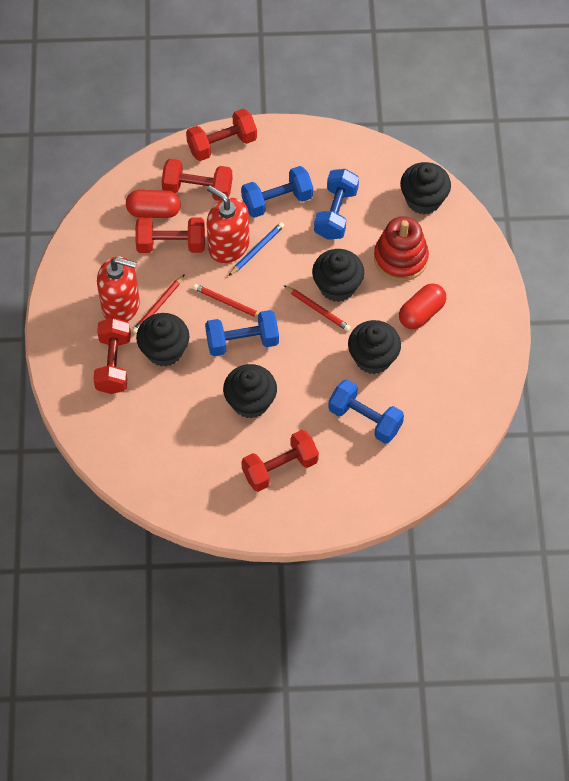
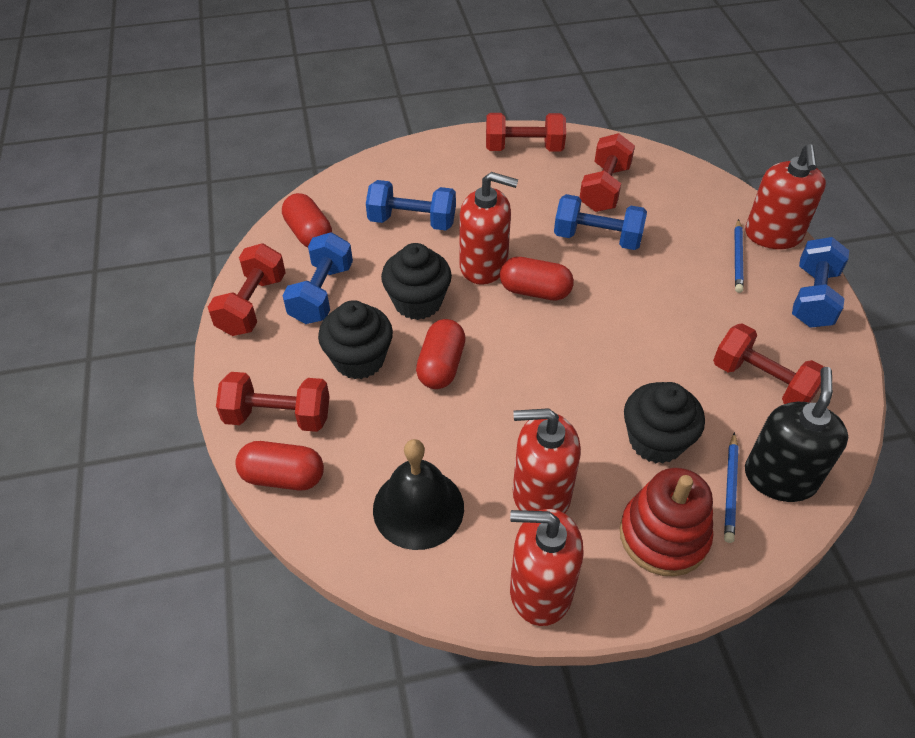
black bell: none = 0 -> [373,439,464,550] = 1
black cupcake: [136,313,189,367] [223,364,277,419] [312,249,364,302] [348,320,401,374] [400,162,451,215] = 5 -> [318,300,393,379] [381,243,452,320] [624,382,705,463] = 3
black soap dispenser: none = 0 -> [745,367,848,502] = 1
blue pencil: [229,222,285,276] = 1 -> [724,432,739,543] [735,219,744,293] = 2
red capsule: [126,190,181,218] [399,283,446,329] = 2 -> [235,441,324,490] [282,193,332,247] [416,319,466,389] [500,257,574,300] = 4
red pencil: [132,274,185,334] [193,284,259,318] [284,285,351,331] = 3 -> none = 0
red soap dispenser: [97,256,140,322] [207,186,249,263] = 2 -> [459,172,518,285] [510,509,584,626] [513,408,581,513] [745,144,826,249] = 4

